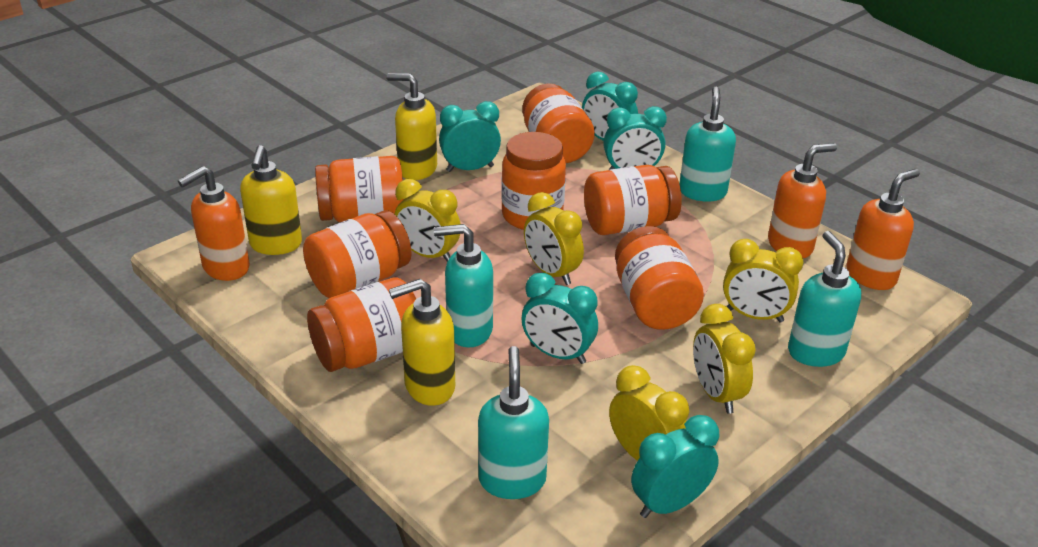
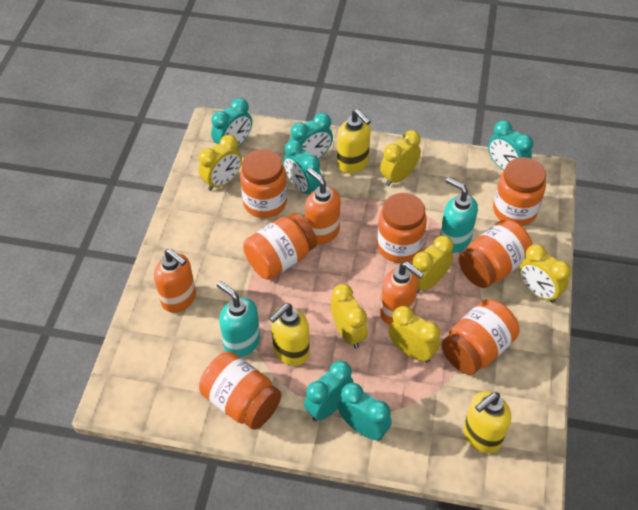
turquoise clock: [439,101,501,172] [521,273,598,364] [582,72,638,141] [603,106,667,170] [631,415,719,518] = 5 -> [211,98,252,146] [283,140,321,194] [290,113,333,158] [304,361,353,421] [338,383,392,441] [488,120,533,170] = 6
turquoise soap dispenser: [434,224,493,348] [478,346,549,499] [679,87,736,202] [788,231,861,367] = 4 -> [217,281,260,357] [440,177,478,253] = 2
yellow clock: [395,179,461,262] [524,192,584,285] [609,365,690,461] [693,304,756,414] [723,239,803,322] = 5 -> [199,135,242,191] [331,284,368,349] [380,130,421,186] [389,306,440,363] [413,236,453,293] [519,244,571,303] = 6

